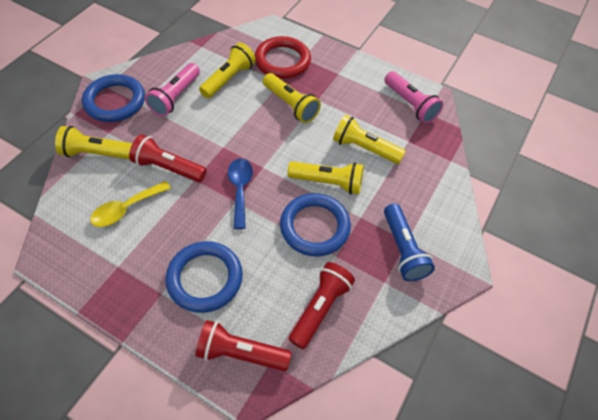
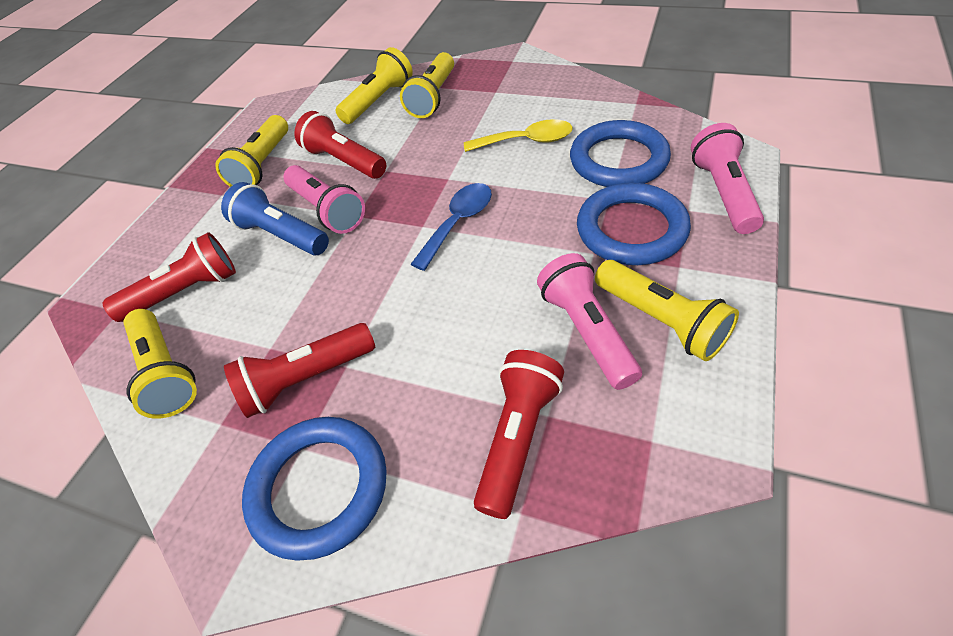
pink flashlight: [145,63,200,116] [385,71,443,123] = 2 -> [283,165,365,234] [537,253,642,390] [691,123,764,234] = 3
red flashlight: [129,135,207,182] [195,320,292,371] [289,262,355,349] = 3 -> [103,232,236,322] [224,323,375,418] [294,111,386,179] [474,350,564,519] = 4
red ring: [255,36,311,79] = 1 -> none = 0

